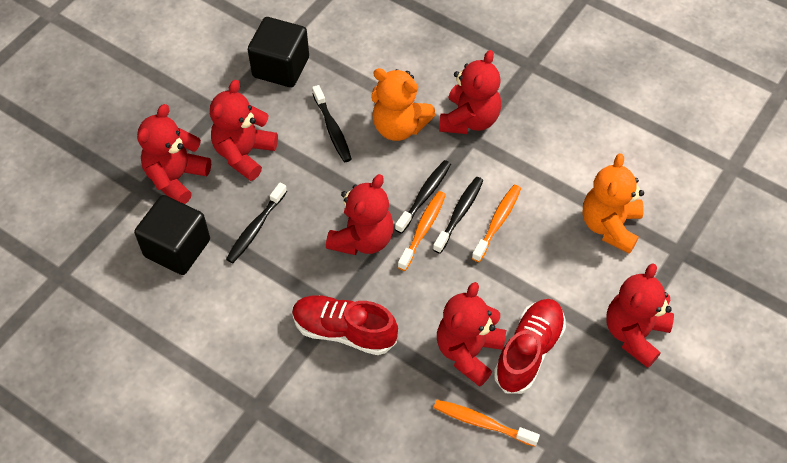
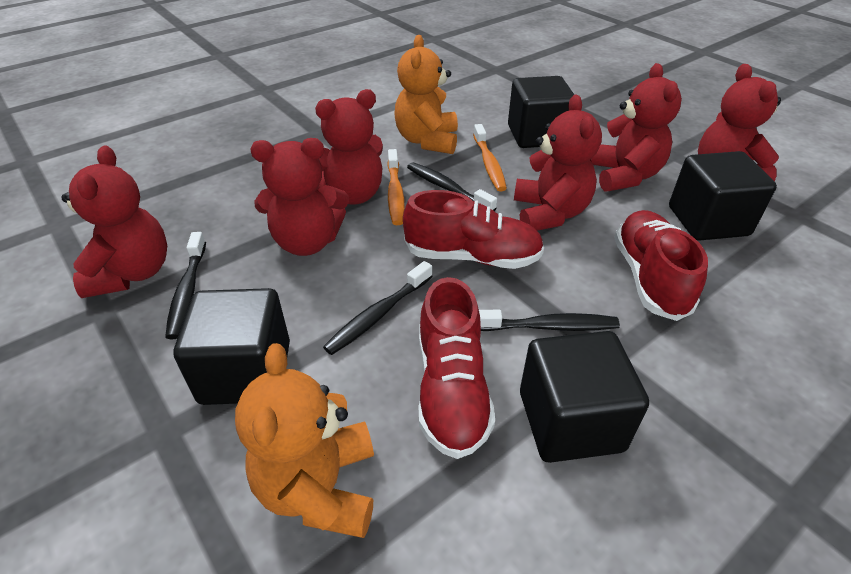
black cube: [134,195,210,275] [248,17,309,88] = 2 -> [173,288,290,405] [508,76,574,148] [520,331,649,463] [669,151,777,241] = 4
orange toothbrush: [398,191,446,271] [434,400,540,447] [472,185,521,262] = 3 -> [387,149,405,225] [473,124,507,192] = 2
red shoe: [292,295,398,355] [494,299,566,394] = 2 -> [403,190,544,269] [418,277,495,459] [614,210,708,321] = 3

